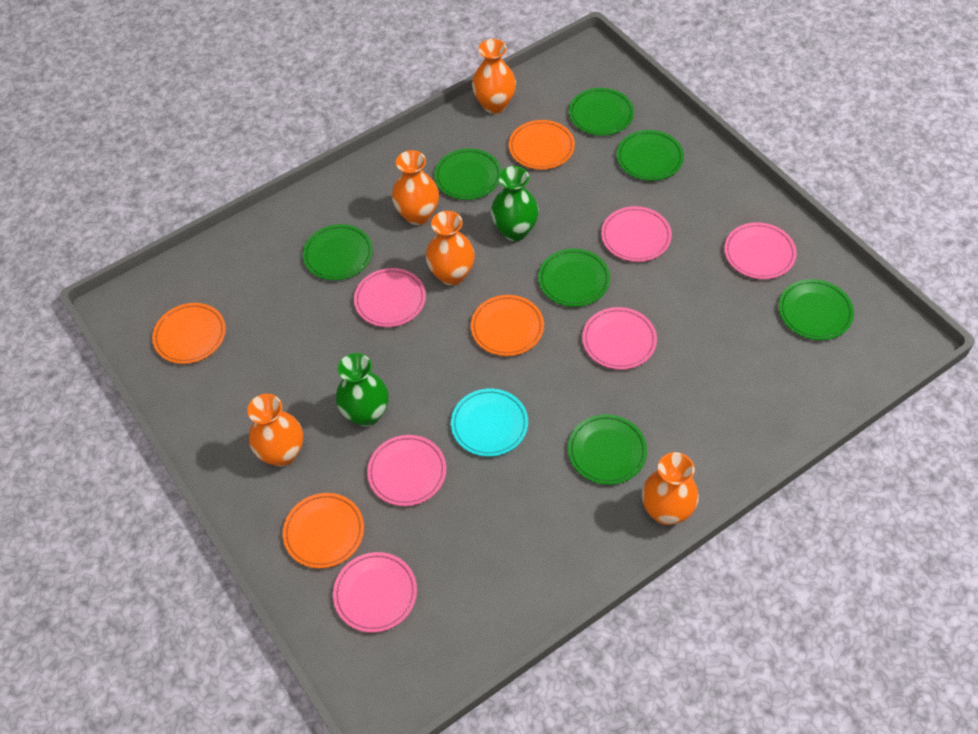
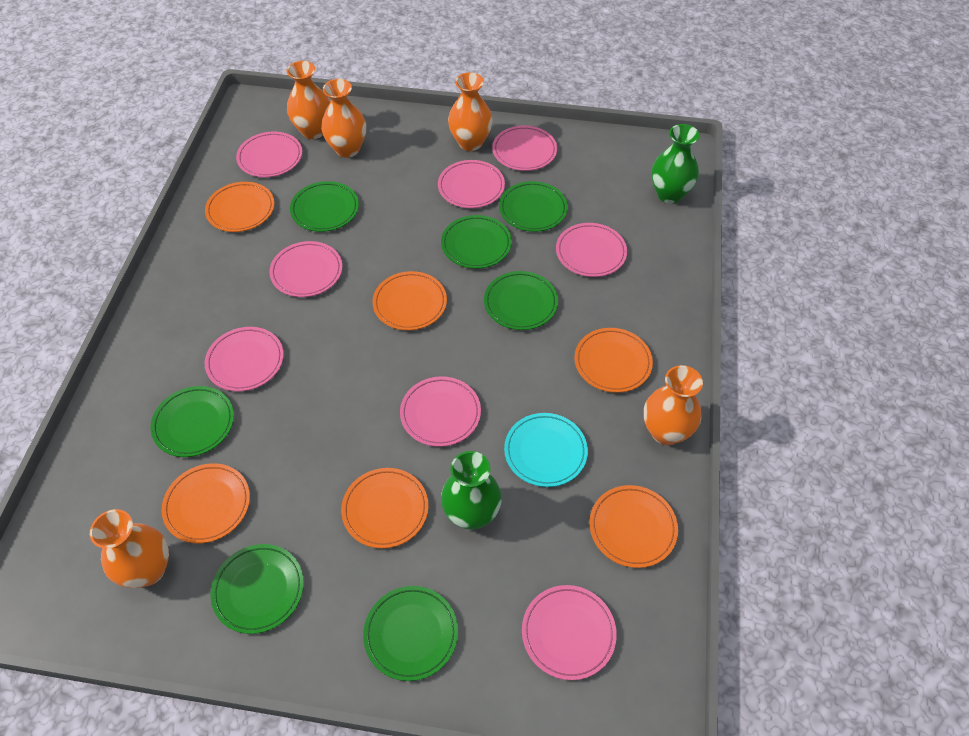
orange plate: [152,303,226,364] [283,493,364,568] [471,295,544,356] [509,120,575,170] = 4 -> [162,463,250,543] [205,182,275,232] [341,468,428,548] [373,271,447,330] [575,328,653,393] [590,485,678,568] = 6
pink plate: [333,552,417,633] [354,268,426,327] [367,435,446,506] [582,307,657,370] [601,206,672,262] [724,222,797,279] = 6 -> [205,327,284,391] [236,132,302,177] [269,241,342,297] [400,376,481,447] [438,160,505,208] [492,125,557,171] [522,585,617,680] [556,223,627,277] = 8

